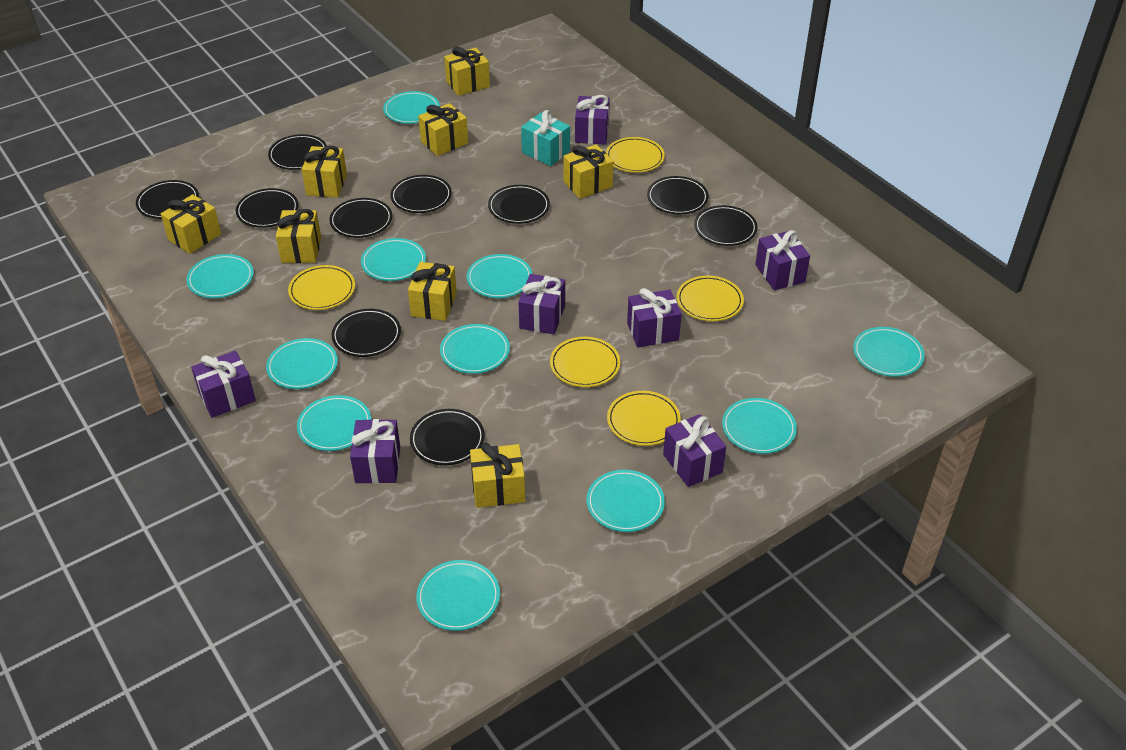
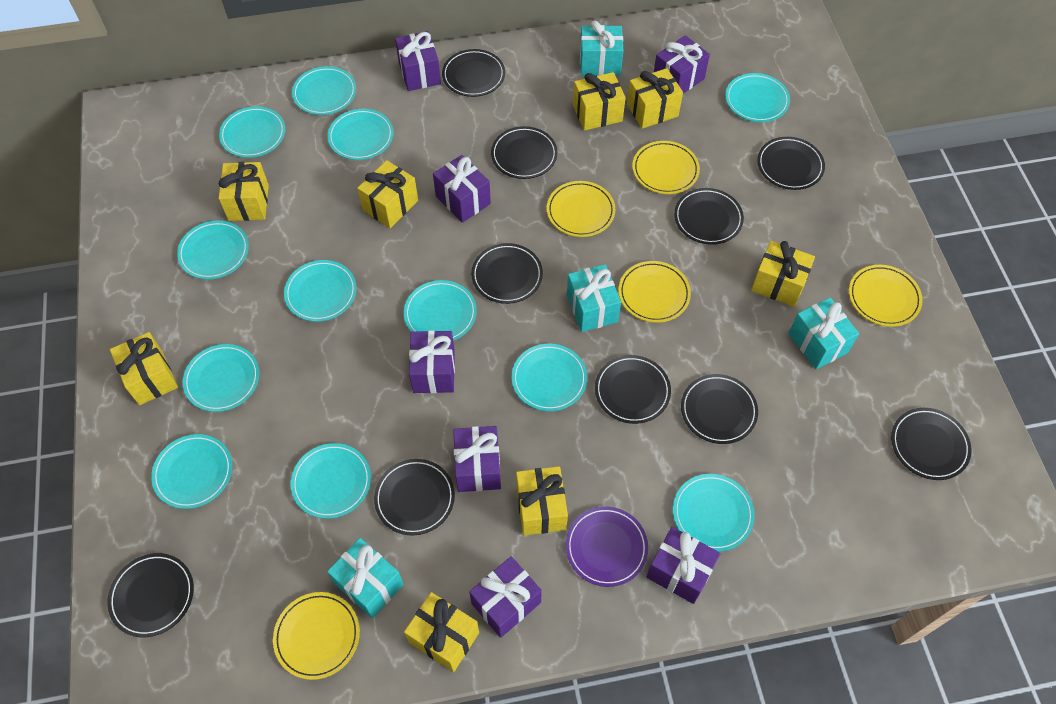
purple plate: none = 0 -> [566,506,648,587] = 1
turquoise gift: [521,110,570,166] = 1 -> [327,538,404,618] [567,264,621,332] [580,20,624,76] [788,297,859,369] = 4
turquoise plate: [187,254,254,298] [266,338,338,389] [297,395,371,451] [361,238,426,281] [383,91,440,124] [416,560,500,631] [440,324,510,374] [467,254,532,298] [586,470,665,532] [722,398,797,454] [853,327,925,377] = 11 -> [151,434,232,509] [177,221,249,280] [183,344,259,412] [219,106,285,158] [284,260,357,322] [291,443,371,519] [292,66,356,115] [327,109,393,160] [404,280,477,341] [512,344,587,411] [673,474,755,552] [725,73,790,122] = 12

